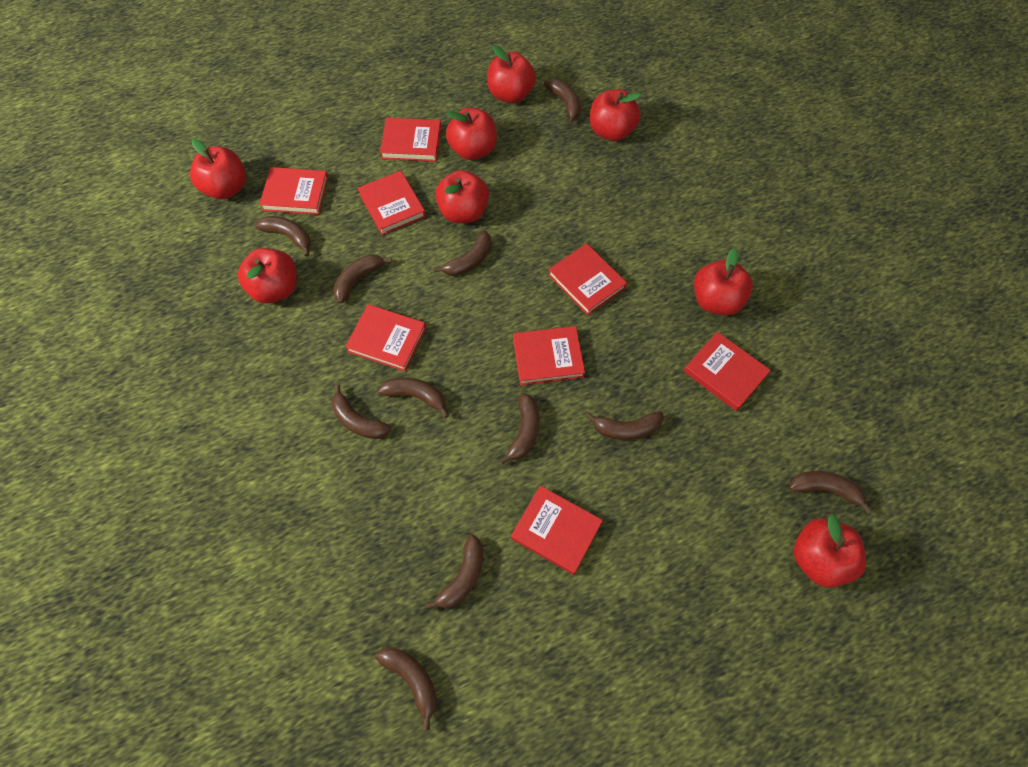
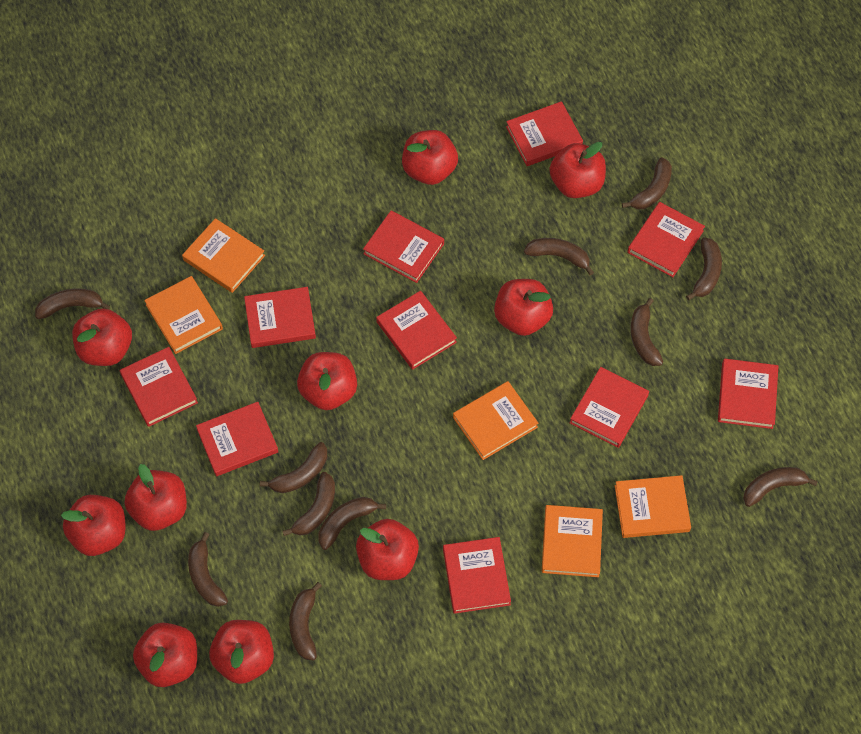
orange book: none = 0 -> [144,276,223,354] [182,218,265,293] [453,381,538,460] [542,505,603,577] [615,475,691,538] = 5
red apple: [190,139,246,199] [238,248,297,304] [435,170,489,223] [446,108,497,160] [487,45,536,103] [590,89,641,141] [694,248,753,315] [793,515,866,588] = 8 -> [61,495,126,556] [72,308,132,366] [125,464,187,531] [133,623,197,687] [209,620,274,684] [297,352,357,410] [356,519,419,580] [402,130,458,185] [494,279,553,336] [550,142,606,198] = 10
red book: [259,167,328,215] [345,304,426,372] [357,171,426,235] [380,118,441,162] [511,486,603,575] [513,326,585,385] [548,243,627,315] [684,332,771,411] = 8 -> [120,347,198,427] [196,402,278,476] [244,287,316,348] [363,210,444,283] [376,291,457,370] [443,537,511,614] [506,101,583,166] [570,367,649,448] [627,202,705,277] [718,358,778,429] = 10

